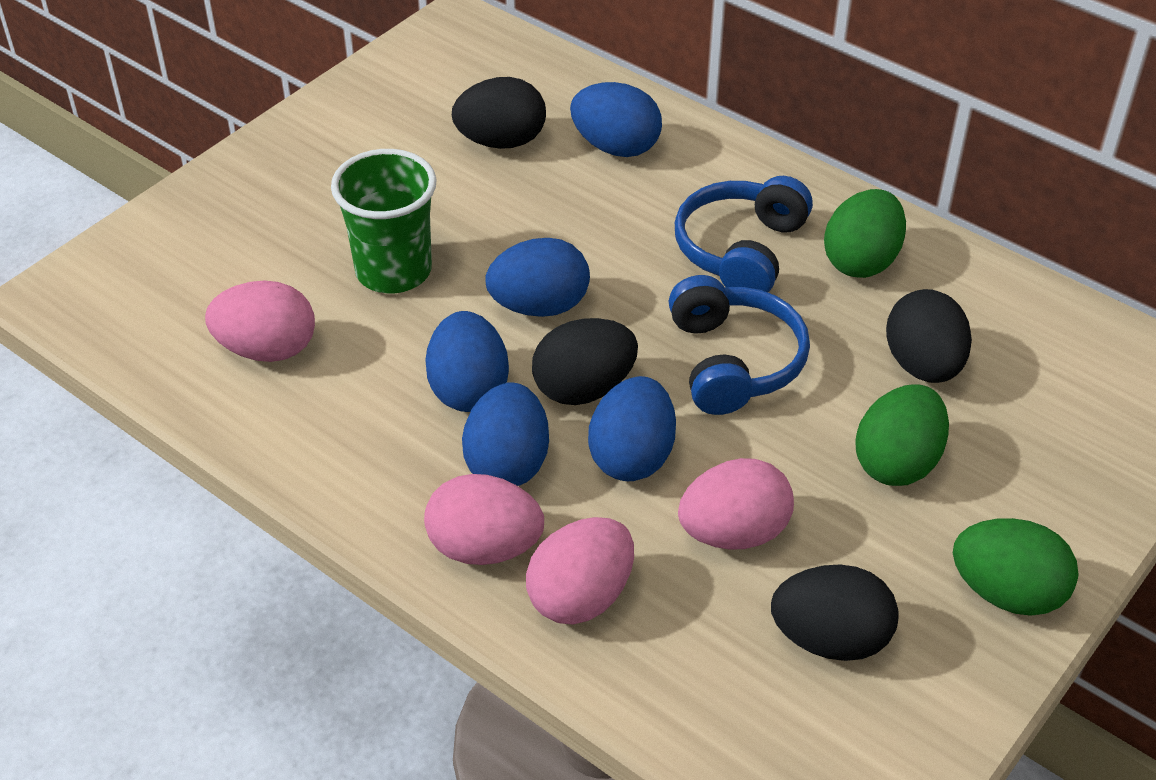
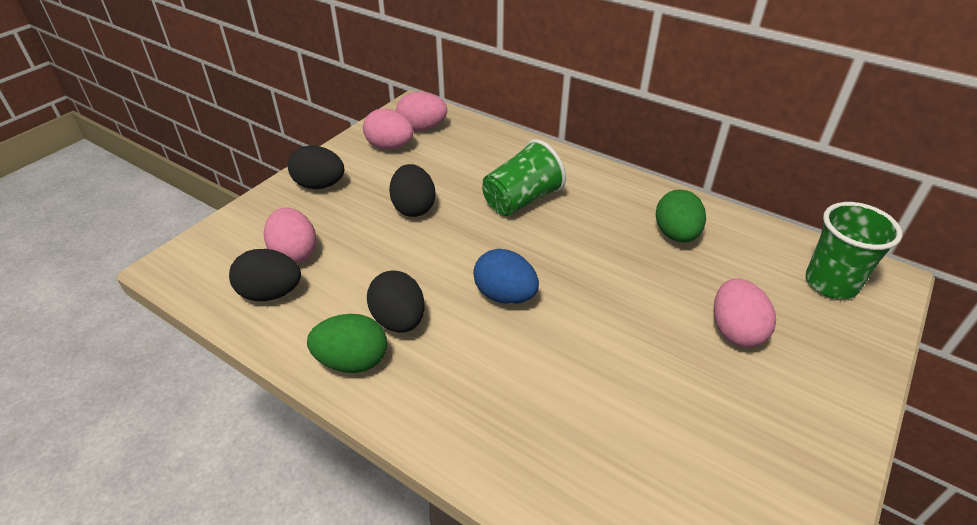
blue egg: [425,311,509,412] [462,382,549,486] [485,238,590,317] [570,82,662,157] [588,376,676,481] = 5 -> [473,249,539,304] = 1
blue headphones: [669,275,810,415] [675,176,813,293] = 2 -> none = 0
green cup: [331,149,437,293] = 1 -> [482,139,566,216] [806,202,902,299] = 2
green egg: [824,189,906,278] [855,384,949,486] [953,518,1078,616] = 3 -> [307,314,387,373] [656,190,706,243] = 2

